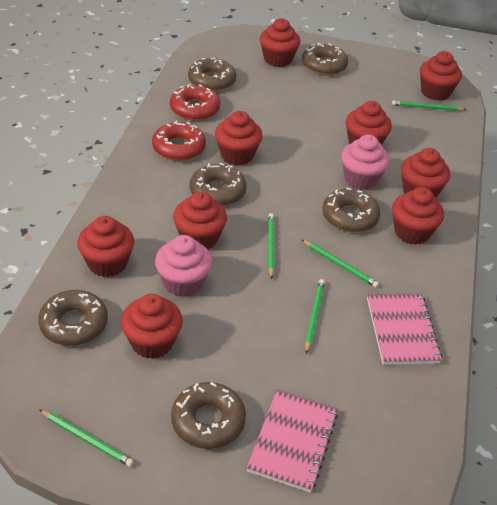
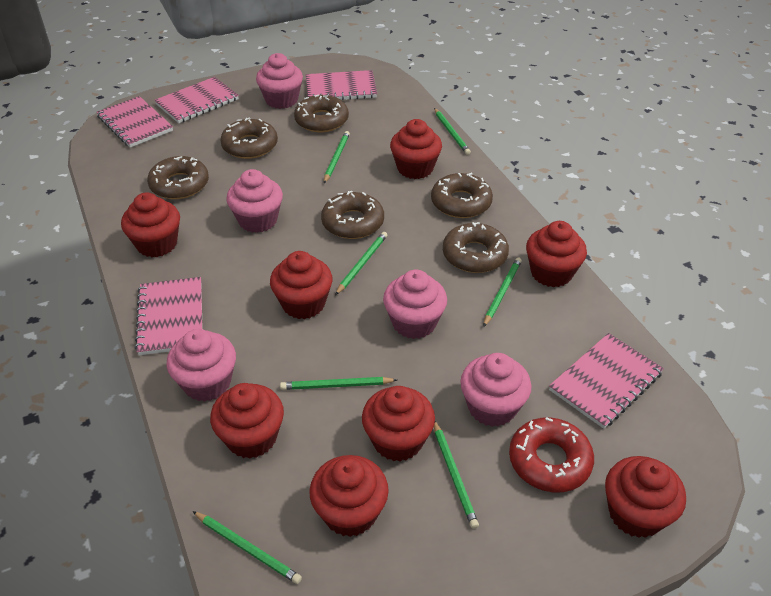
green pencil: [39,409,134,467] [268,213,274,279] [302,240,379,288] [305,279,325,354] [392,100,466,111] = 5 -> [192,511,302,584] [280,377,397,390] [324,131,350,183] [335,232,387,295] [434,108,471,155] [434,421,479,529] [483,258,522,327] = 7
pink cupcake: [155,235,212,297] [341,135,390,190] = 2 -> [166,329,236,402] [226,169,283,233] [256,53,303,109] [383,270,447,339] [460,353,532,427] = 5
pink notebook: [247,389,338,493] [367,294,442,365] = 2 -> [96,96,173,148] [135,277,203,355] [155,77,239,123] [306,70,377,100] [549,333,664,429] = 5
red cupcake: [77,216,134,277] [121,294,183,359] [173,191,227,250] [215,111,263,165] [260,19,300,67] [346,101,392,145] [392,187,444,245] [401,148,450,198] [420,51,462,101] = 9 -> [121,192,180,257] [210,383,284,459] [270,251,332,319] [310,455,389,537] [362,386,435,461] [390,119,442,179] [526,221,587,287] [605,456,686,538] = 8
red donut: [152,121,206,161] [170,84,220,121] = 2 -> [509,417,594,493] = 1

